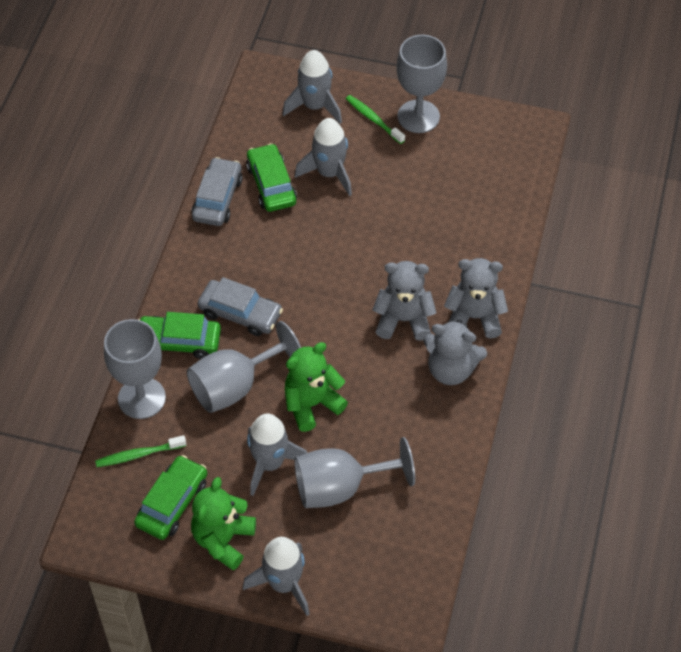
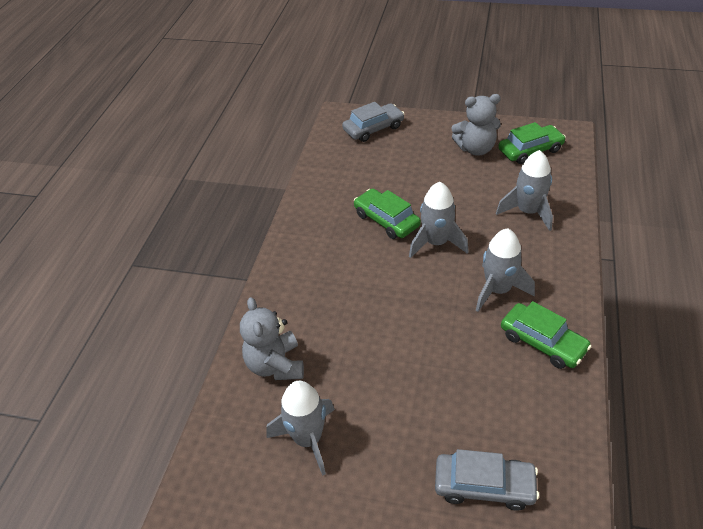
green teddy bear: [191,477,256,570] [285,342,348,432] = 2 -> none = 0
green toothbrush: [95,435,186,467] [346,95,405,144] = 2 -> none = 0
grey goblet: [104,319,166,419] [187,321,301,413] [294,437,415,508] [396,35,447,133] = 4 -> none = 0
grey teddy bear: [372,261,437,341] [423,320,487,385] [444,258,508,339] = 3 -> [240,297,304,380] [452,94,501,156] = 2

